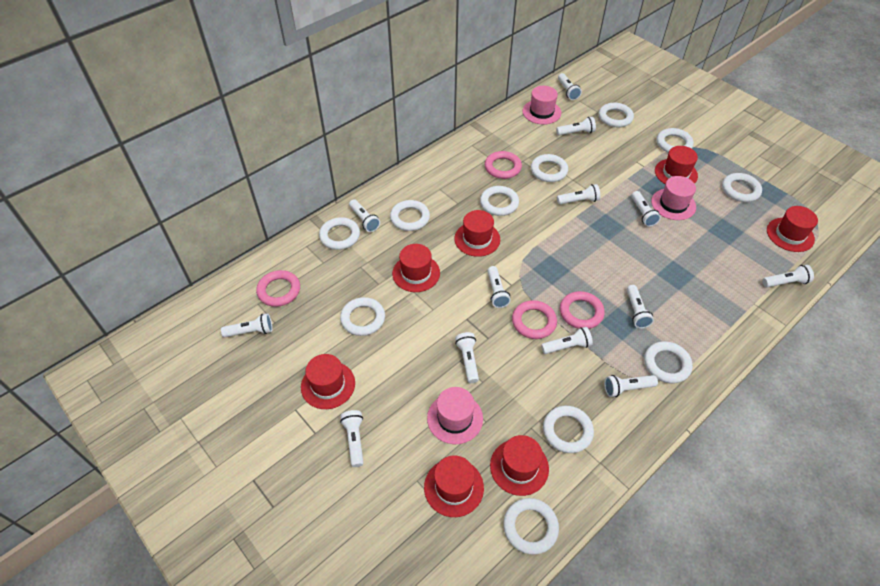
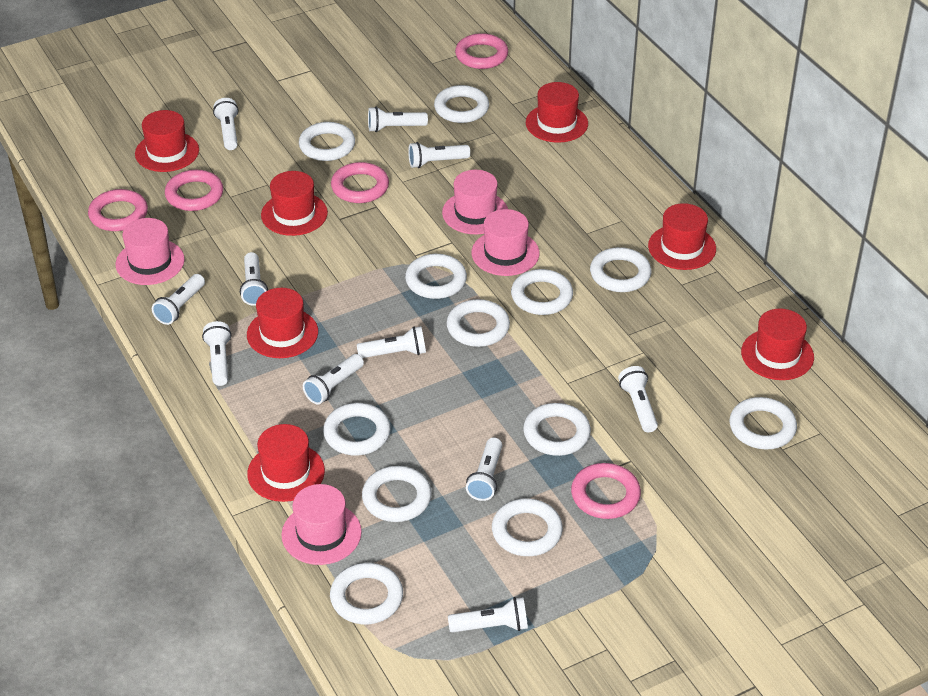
pink hat: [427,387,483,444] [522,86,561,125] [651,176,696,220] = 3 -> [115,218,185,285] [281,484,362,565] [442,170,508,234] [472,209,540,276] = 4
pink ring: [256,270,300,307] [485,151,522,179] [512,300,557,339] [560,291,605,329] = 4 -> [88,189,148,231] [165,170,223,211] [331,162,389,203] [455,33,508,69] [571,463,641,519] = 5
white flashlight: [221,313,273,337] [340,410,363,467] [349,199,380,232] [455,332,479,383] [487,266,511,308] [541,327,593,354] [556,117,596,136] [557,184,600,204] [558,73,582,100] [604,375,658,397] [627,285,654,328] [631,191,661,227] [762,265,814,287] = 13 -> [152,274,205,325] [202,321,232,386] [213,98,239,150] [240,252,268,306] [303,354,364,404] [357,326,426,358] [368,107,428,132] [408,142,470,168] [448,597,528,632] [466,437,502,501] [618,366,658,432] = 11
white ring: [319,217,360,250] [340,297,385,336] [390,200,430,231] [480,186,519,216] [503,498,559,555] [531,154,568,182] [543,406,594,453] [599,102,634,127] [644,341,693,383] [657,128,694,153] [722,173,762,202] = 11 -> [299,122,355,161] [323,403,391,455] [330,563,403,624] [362,466,432,522] [405,254,467,299] [434,85,489,123] [447,299,510,347] [492,498,563,556] [511,269,573,315] [523,403,591,456] [590,247,651,292] [730,397,797,450] = 12

